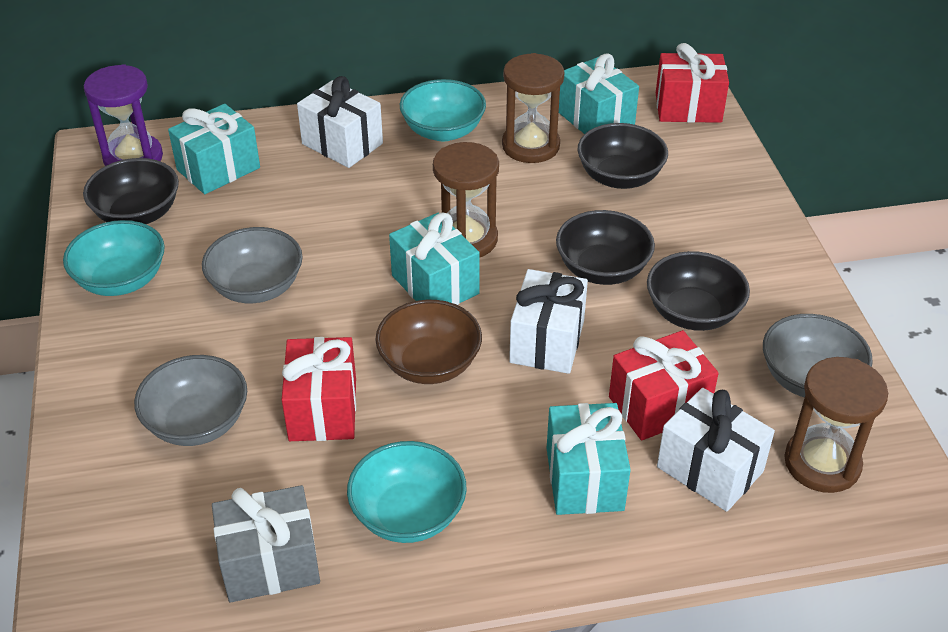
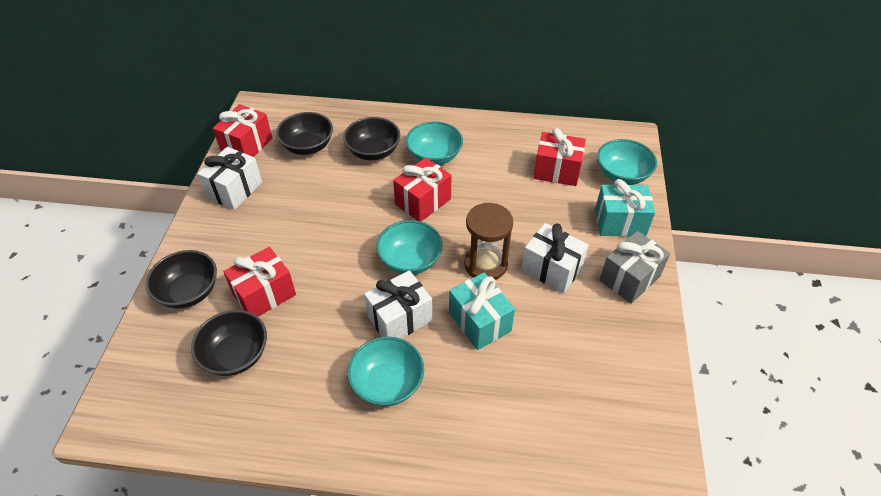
brown bowl: [376,300,482,384] = 1 -> none = 0
brown hourglass: [433,142,499,257] [502,53,565,163] [784,357,888,493] = 3 -> [464,203,513,280] = 1
grey bowl: [134,355,247,446] [202,227,303,303] [763,314,873,398] = 3 -> none = 0
purple hourglass: [84,64,163,166] = 1 -> none = 0
red gift: [282,337,356,441] [609,330,719,441] [656,43,729,123] = 3 -> [213,104,272,157] [223,247,296,317] [393,158,452,221] [533,128,586,186] = 4
turquoise bowl: [63,220,165,296] [347,441,467,543] [400,79,486,141] = 3 -> [347,337,424,406] [376,220,443,275] [406,121,463,165] [597,139,657,185] = 4
turquoise gift: [168,104,260,194] [389,213,480,305] [547,403,631,515] [559,53,639,134] = 4 -> [449,272,515,350] [595,179,655,237] = 2

